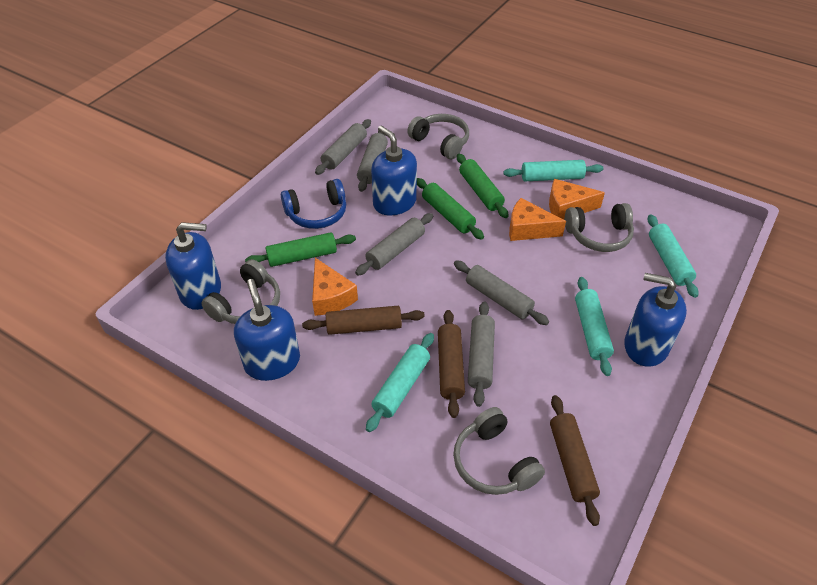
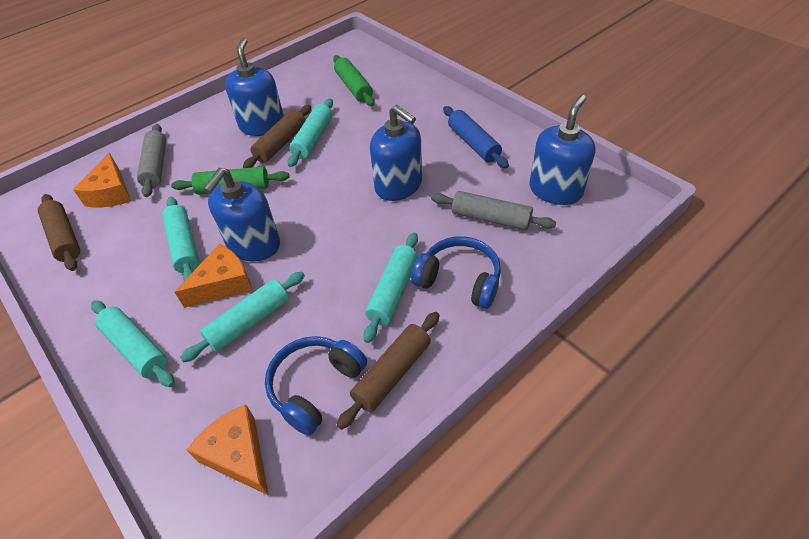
blue headphones: [281,179,346,229] = 1 -> [265,336,367,436] [411,236,501,309] = 2
blue rolling pin: none = 0 -> [443,106,509,168] = 1
green rolling pin: [245,232,356,267] [417,178,484,240] [457,154,509,218] = 3 -> [171,167,290,195] [333,55,375,106] = 2
grey headphones: [201,259,280,324] [407,114,469,159] [453,407,545,495] [565,203,634,252] = 4 -> none = 0
grey rolling pin: [315,119,371,175] [355,213,433,275] [357,131,388,192] [454,260,549,325] [468,301,495,407] = 5 -> [137,124,166,197] [431,191,556,231] = 2
turquoise rolling pin: [366,333,434,432] [503,160,603,181] [575,277,614,376] [648,214,699,298] = 4 -> [91,300,175,387] [162,197,199,281] [180,271,305,362] [288,99,333,167] [363,233,418,343] = 5

